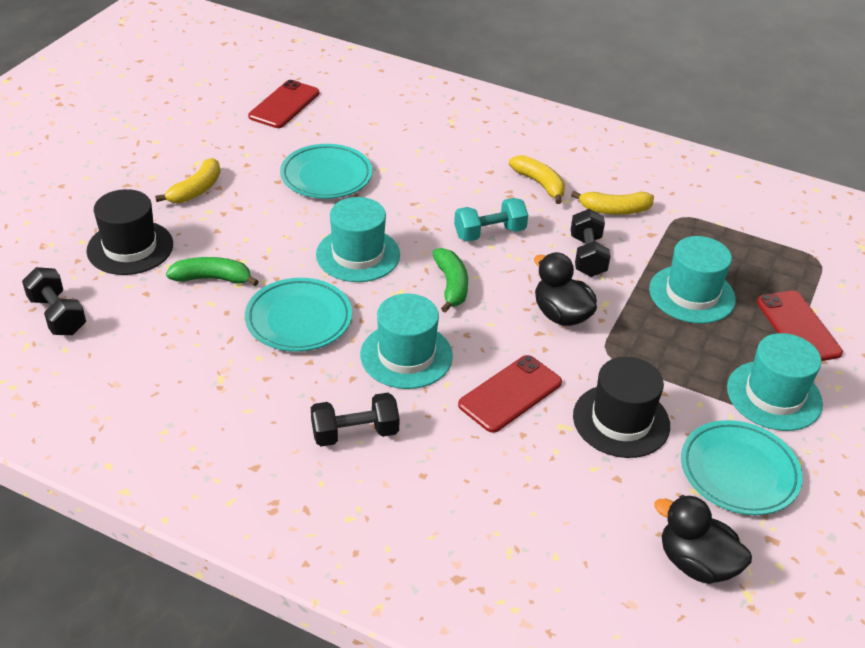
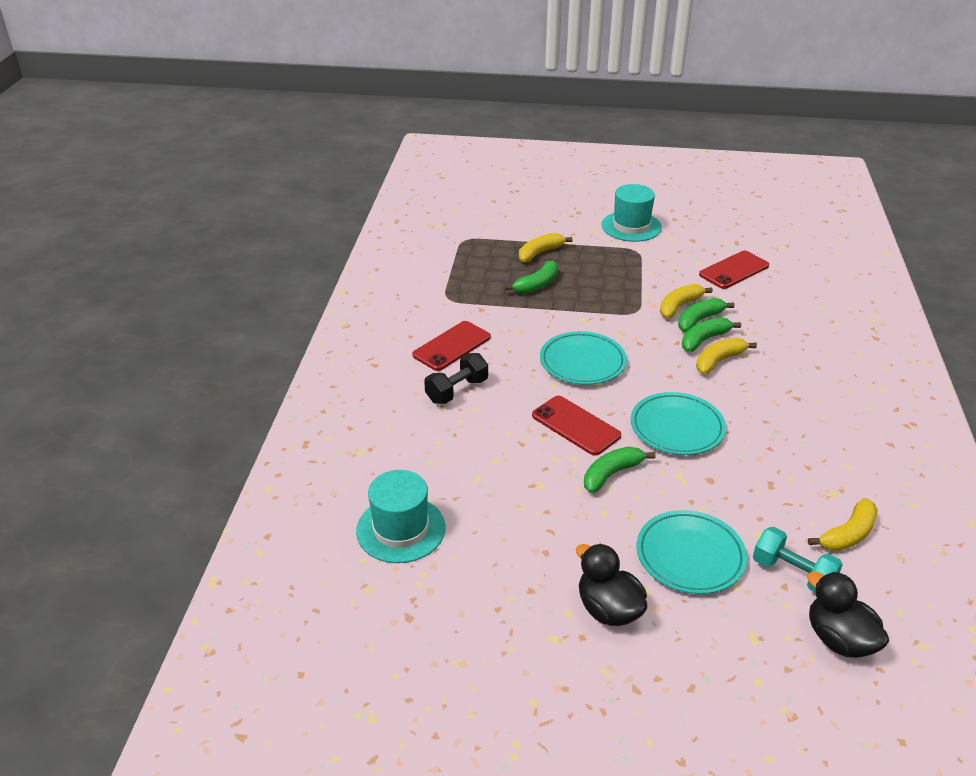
black dumbbell: [22,267,86,335] [311,393,400,447] [571,209,611,277] = 3 -> [424,353,488,404] = 1
black hat: [87,189,173,275] [573,357,670,458] = 2 -> none = 0
green banana: [166,257,259,286] [433,248,468,313] = 2 -> [505,260,558,294] [584,447,656,493] [678,298,735,332] [682,317,741,352] = 4
turquoise hat: [316,197,400,282] [360,294,453,389] [649,236,736,324] [727,333,823,431] = 4 -> [356,470,446,563] [602,184,662,242] = 2
yellow banana: [155,158,220,203] [509,155,565,204] [571,191,654,215] = 3 -> [519,233,572,263] [660,284,713,318] [696,338,757,374] [808,498,878,551] = 4

